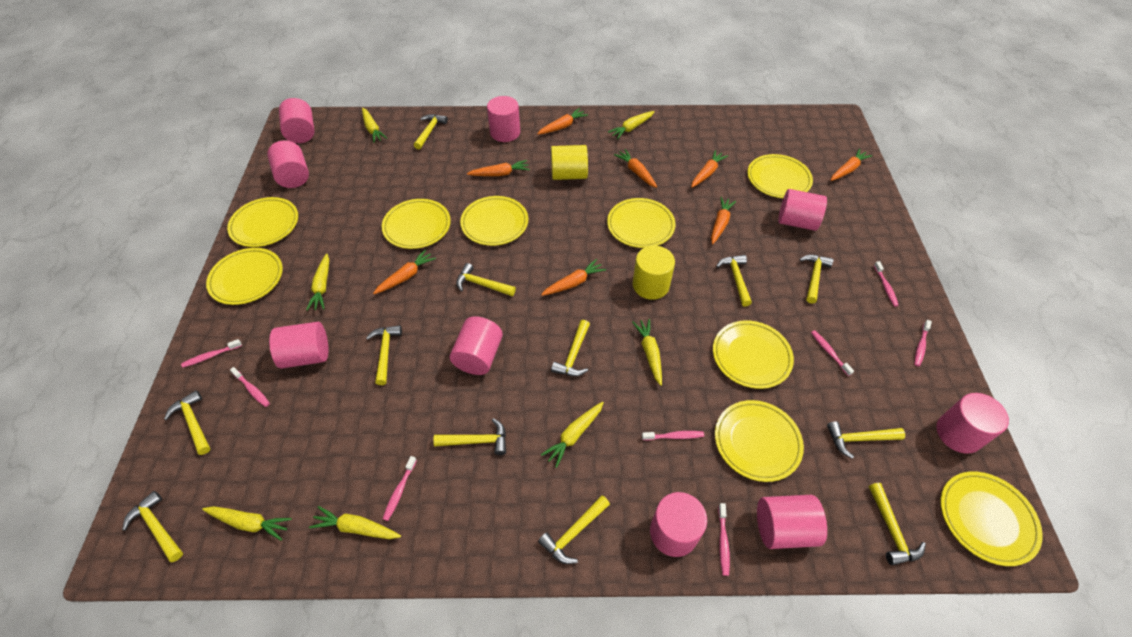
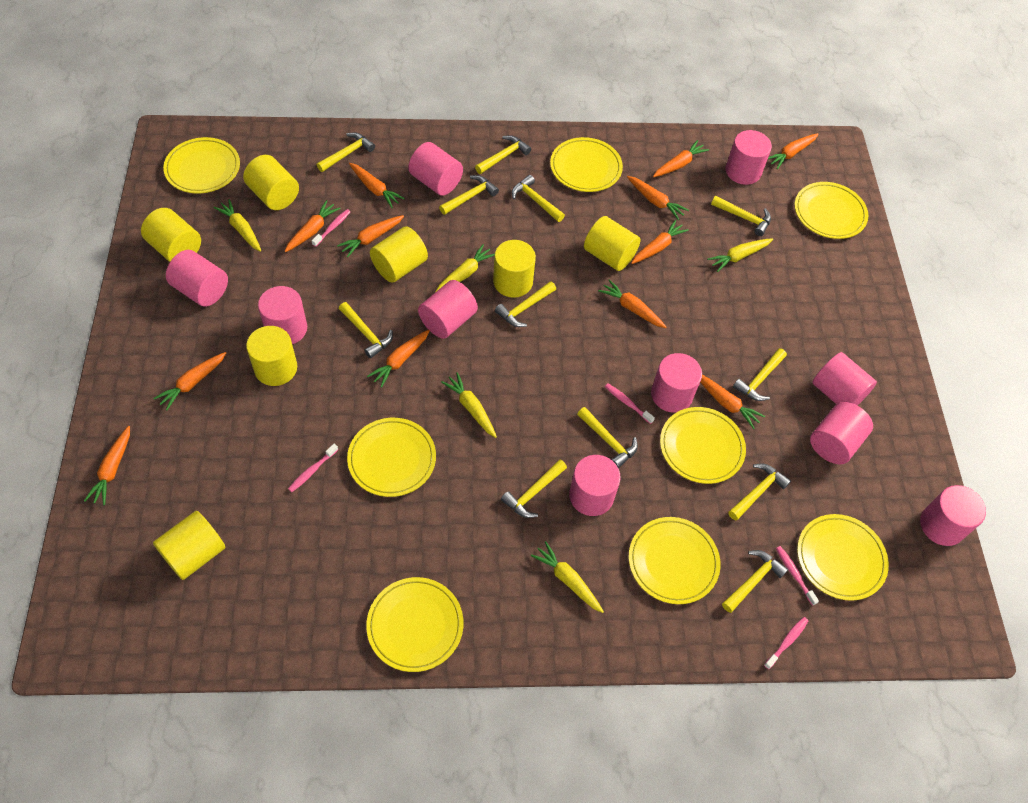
orange carrot: [373,250,436,294] [467,160,530,176] [537,108,588,135] [541,259,606,296] [614,149,657,188] [691,150,728,188] [711,197,736,244] [831,149,872,181] = 8 -> [84,426,130,505] [153,352,226,410] [284,200,341,252] [337,215,404,257] [349,163,405,208] [367,330,430,387] [598,280,666,328] [627,176,689,220] [632,220,689,264] [653,140,709,177] [700,375,765,429] [768,133,818,169] = 12
pink cylinder: [267,140,309,188] [269,322,328,369] [279,98,315,143] [450,316,503,375] [487,96,520,142] [650,492,707,557] [757,495,827,549] [778,189,827,231] [936,393,1009,454] = 9 -> [166,250,228,307] [258,286,307,344] [408,142,463,196] [418,280,478,339] [569,455,621,516] [651,353,702,413] [726,130,772,185] [810,402,873,464] [813,352,877,406] [920,485,986,546] = 10
pink toothbrush: [181,339,242,368] [230,367,270,407] [383,456,417,521] [642,431,704,440] [718,503,730,576] [811,330,854,376] [874,261,899,307] [915,320,932,366] = 8 -> [288,444,338,492] [312,209,351,247] [605,384,655,424] [764,617,809,669] [776,546,819,606] = 5
yellow carrot: [202,506,292,541] [306,253,329,311] [309,506,401,539] [362,108,388,143] [541,402,604,468] [608,111,655,139] [632,319,662,386] = 7 -> [214,199,261,252] [435,244,495,292] [441,372,497,438] [531,541,604,613] [707,238,773,272] = 5
yellow cylinder: [551,145,588,180] [633,246,675,300] = 2 -> [141,208,201,262] [153,511,226,580] [243,155,299,210] [246,326,297,386] [370,226,428,283] [493,240,536,298] [584,216,640,271] = 7
yellow plate: [206,248,283,305] [227,197,298,247] [382,199,451,249] [460,196,528,246] [607,198,676,248] [713,320,794,389] [715,400,804,482] [747,154,813,198] [940,472,1043,566] = 9 -> [163,137,240,194] [347,418,436,497] [366,577,463,672] [550,137,623,192] [629,517,720,604] [660,407,746,484] [794,182,868,239] [797,514,889,601] = 8

